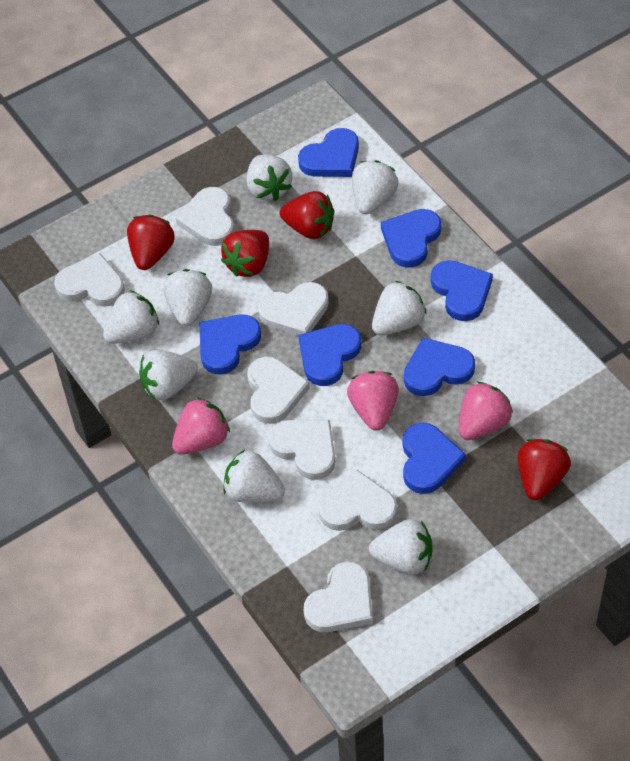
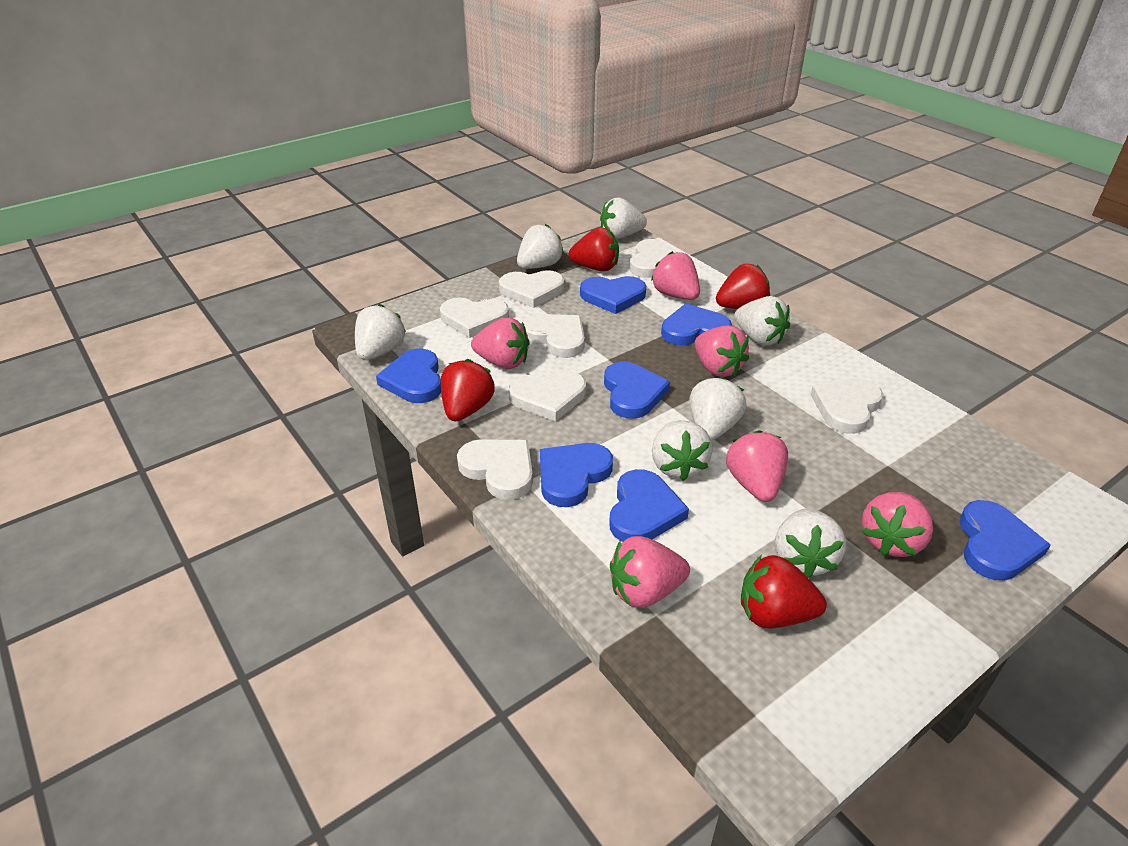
pink strawberry: [172,397,230,455] [347,371,399,431] [459,382,513,440] = 3 -> [471,317,530,369] [610,536,690,608] [651,251,700,300] [695,325,749,377] [726,430,788,502] [861,492,933,557] = 6
white strawberry: [103,290,159,344] [139,350,198,400] [163,269,212,326] [223,450,285,503] [247,154,292,201] [352,160,398,214] [369,519,432,574] [372,281,427,335] = 8 -> [355,304,406,360] [517,224,564,269] [600,197,647,239] [652,420,713,481] [690,377,746,440] [734,296,790,346] [775,509,846,578] = 7

